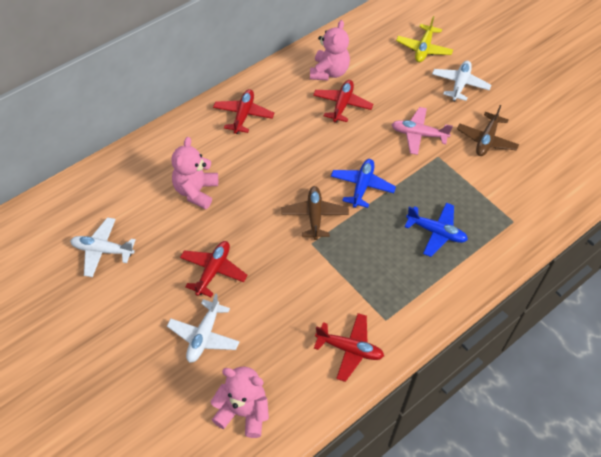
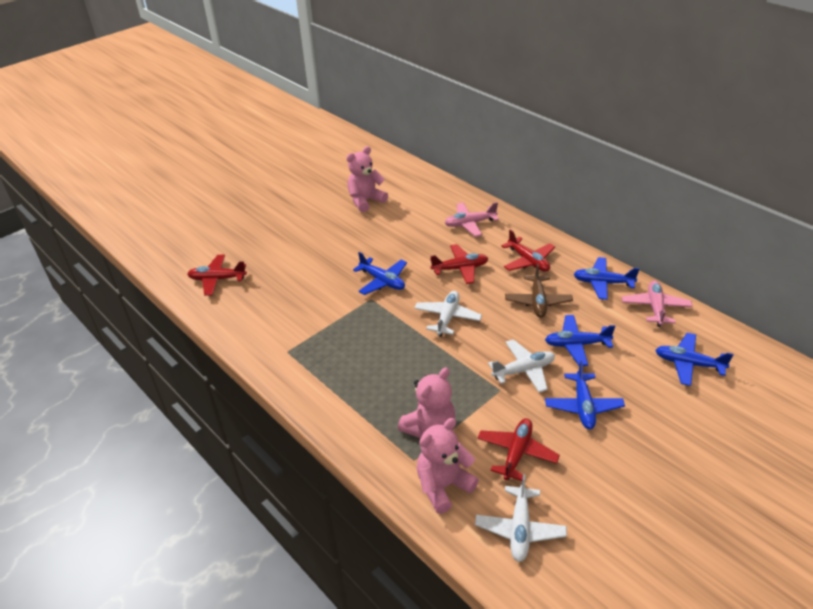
blue plane: [331,159,396,208] [404,203,468,257] = 2 -> [353,252,407,295] [545,315,615,366] [545,361,625,429] [574,257,640,300] [655,333,734,386] = 5
brown plane: [281,186,349,240] [457,105,519,156] = 2 -> [505,264,573,318] = 1
pink plane: [391,107,453,155] = 1 -> [445,202,499,237] [622,280,693,327] = 2
yellow plane: [396,16,453,62] = 1 -> none = 0

